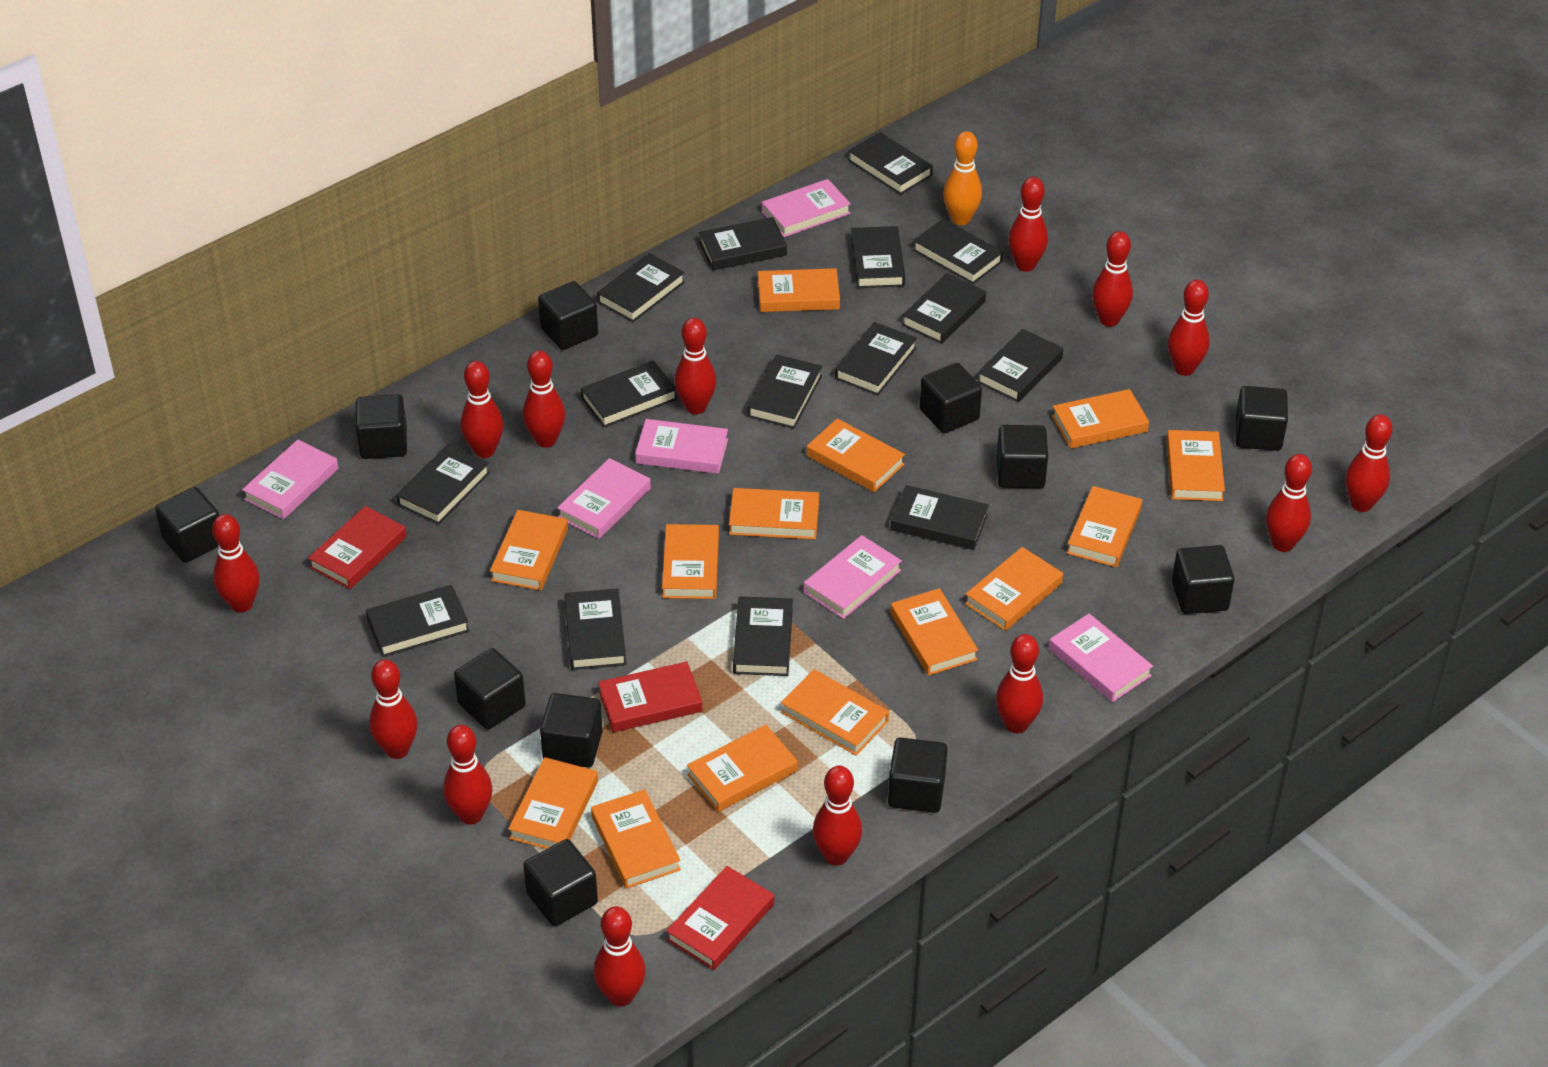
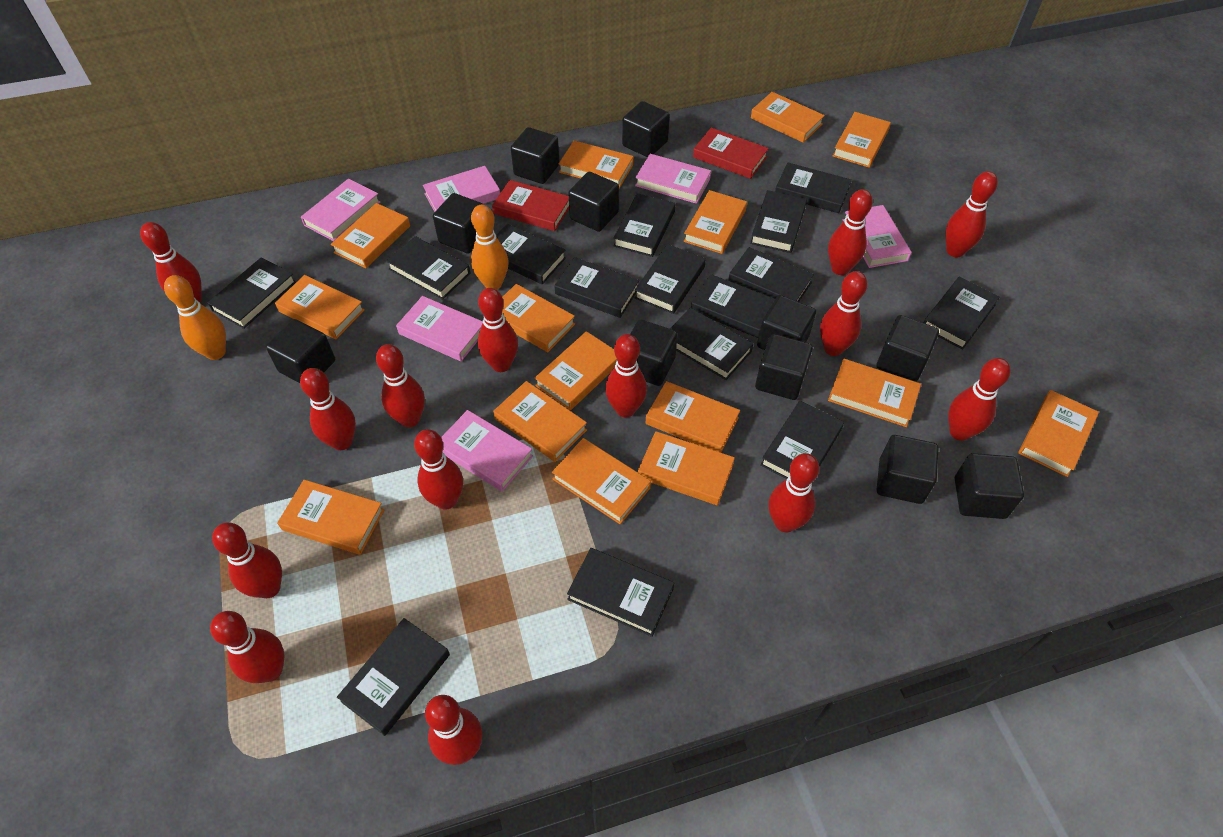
orange book: [490,510,568,590] [508,757,598,849] [591,789,681,889] [662,524,719,599] [687,724,797,812] [729,488,819,539] [758,268,840,312] [781,669,889,756] [807,418,905,492] [890,588,978,676] [965,547,1063,631] [1052,389,1149,449] [1067,486,1142,567] [1166,430,1225,501] = 14 -> [275,275,365,339] [277,480,384,555] [331,203,410,268] [493,381,587,462] [502,284,575,352] [534,331,617,410] [552,438,651,524] [559,141,634,188] [638,431,735,505] [645,381,740,453] [684,190,747,254] [751,92,825,143] [828,359,921,427] [833,112,891,168] [1019,390,1099,477] = 15
orange bowling pin: [943,131,982,225] = 1 -> [164,275,226,360] [471,205,509,290] = 2
red book: [308,506,407,589] [598,662,702,732] [666,866,774,970] = 3 -> [492,180,569,231] [693,128,769,179] = 2

